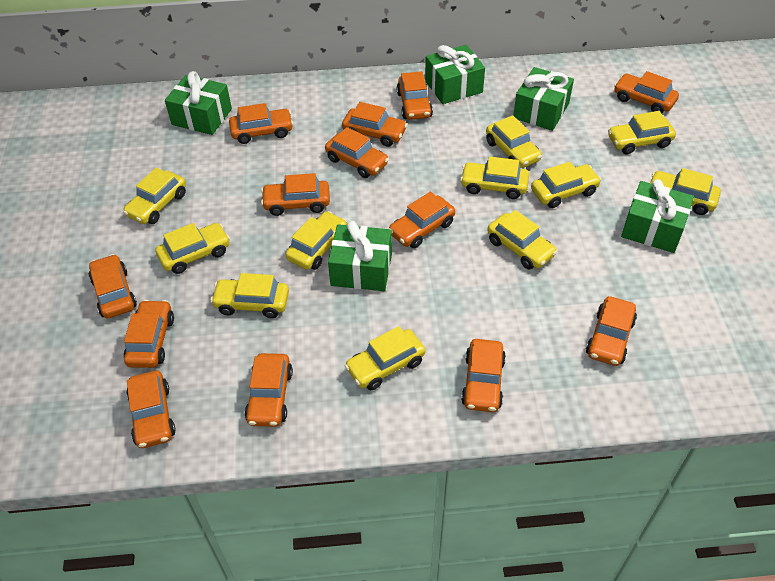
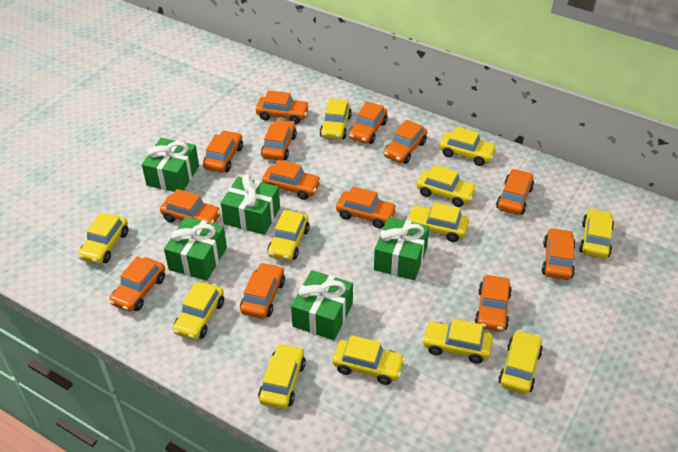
yellow car: [123,168,186,224] [155,223,230,274] [210,273,289,318] [286,211,347,270] [344,326,426,390] [460,157,529,199] [486,115,542,168] [487,210,557,270] [531,162,601,208] [608,111,676,154] [650,168,721,215] = 11 -> [78,213,128,264] [173,282,224,340] [258,343,306,409] [268,210,310,261] [320,98,352,140] [333,335,405,385] [407,202,469,242] [417,165,477,207] [422,319,493,364] [439,126,497,166] [498,330,543,394] [579,208,614,258] = 12

